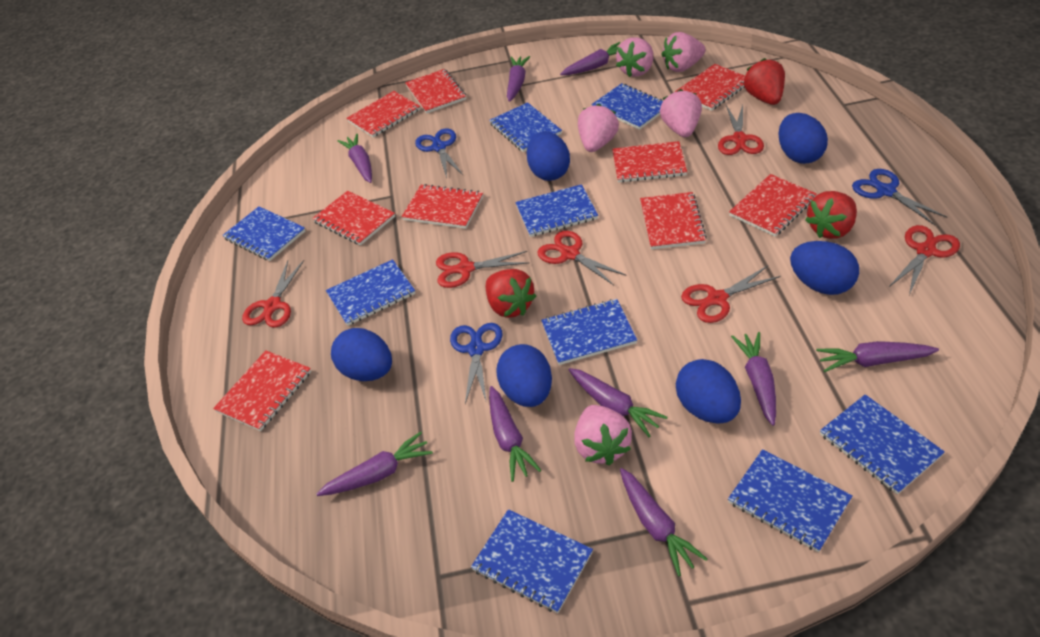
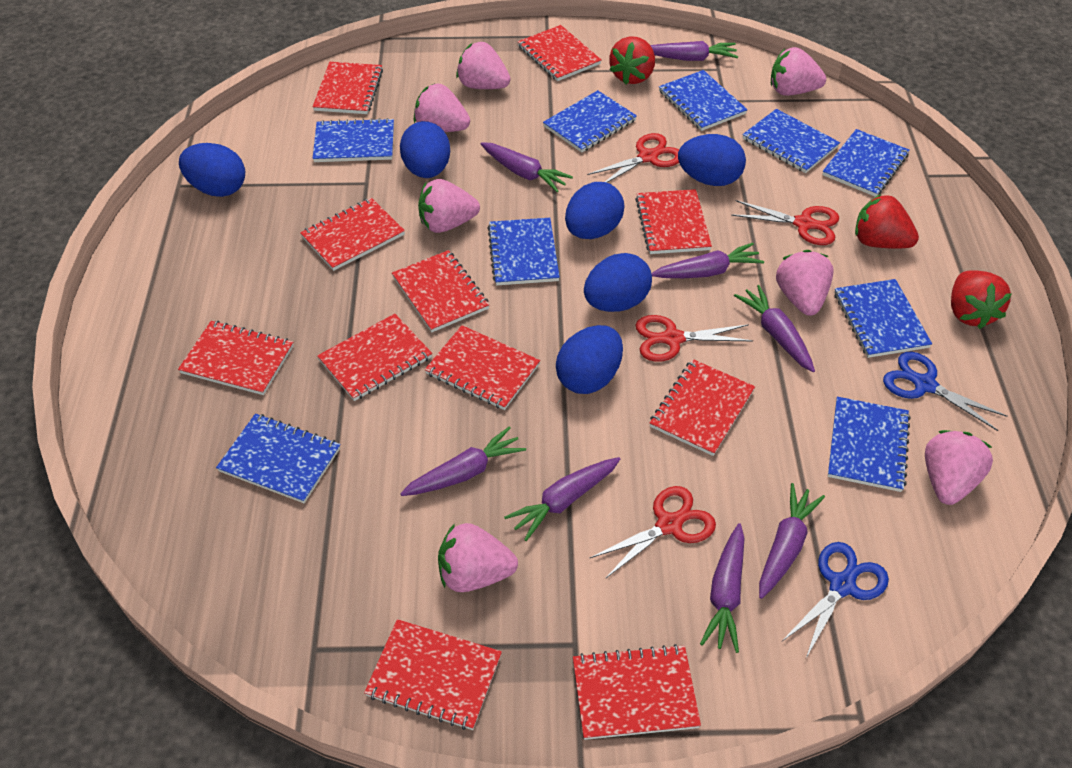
blue scissors: [415,129,463,178] [450,323,503,404] [852,169,947,225] = 3 -> [782,542,889,660] [883,352,1008,431] = 2
pink strawberry: [574,405,632,466] [578,104,619,152] [616,37,653,77] [660,89,702,137] [661,32,706,72] = 5 -> [414,83,470,132] [418,179,480,233] [438,523,518,592] [456,42,510,89] [771,47,826,96] [776,250,834,316] [925,430,993,505] = 7
purple carrot: [316,432,433,496] [338,134,372,183] [489,386,541,482] [507,56,530,102] [560,42,620,75] [568,368,668,437] [620,468,707,576] [731,332,776,426] [816,341,939,372] = 9 -> [400,426,526,496] [481,142,573,193] [504,457,620,541] [650,41,738,61] [651,243,764,278] [700,523,745,653] [734,285,815,372] [759,483,825,599] = 8
red notebook: [213,350,311,431] [312,191,395,245] [346,91,420,137] [401,184,483,229] [405,69,466,114] [612,141,687,183] [640,192,707,249] [675,64,745,111] [729,174,817,237] = 9 -> [178,321,293,395] [300,198,405,271] [312,62,383,114] [317,314,432,401] [364,619,502,730] [392,250,490,332] [425,325,540,410] [518,25,601,81] [573,644,701,740] [635,189,712,254] [650,359,755,456] = 11
red scissors: [242,260,304,328] [436,251,529,288] [537,231,626,285] [681,266,781,323] [718,105,764,155] [889,225,960,295] = 6 -> [587,133,679,183] [590,486,716,579] [636,315,753,362] [731,200,839,245] = 4

